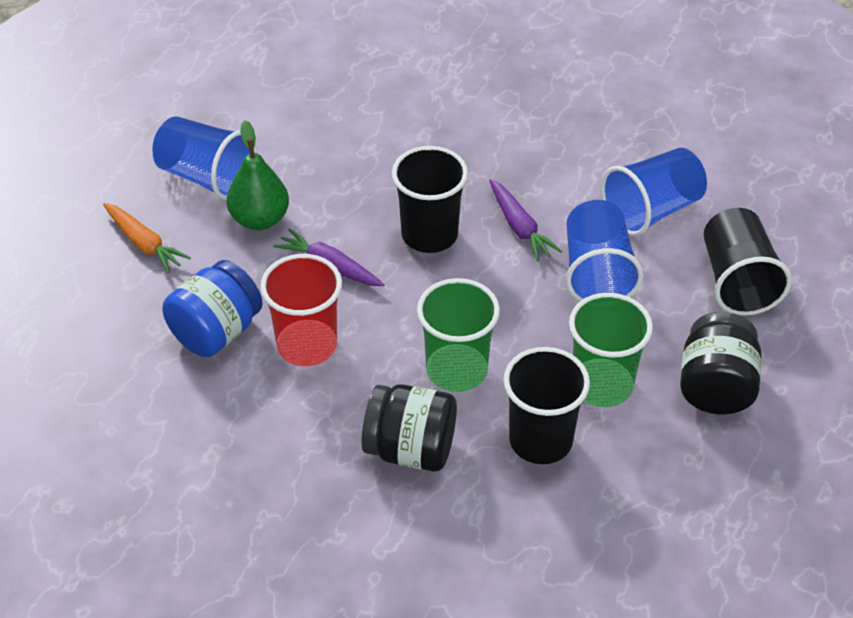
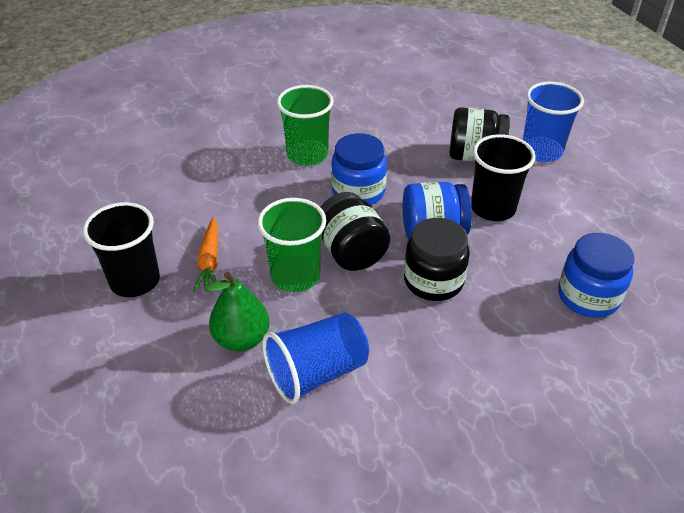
black cup: [392,146,468,253] [503,347,590,464] [704,208,792,316] = 3 -> [83,202,160,297] [471,134,536,221] = 2
black jar: [362,384,457,472] [680,312,761,414] = 2 -> [321,192,391,271] [404,218,470,301] [450,107,510,162] = 3
blue cup: [152,116,257,200] [566,200,643,302] [601,148,707,236] = 3 -> [262,312,369,404] [523,82,584,162] = 2
blue jar: [163,260,263,357] = 1 -> [331,133,387,205] [403,182,472,239] [558,233,634,318] = 3
purple carrot: [273,228,384,286] [489,179,562,262] = 2 -> none = 0
red cup: [260,254,342,366] = 1 -> none = 0

